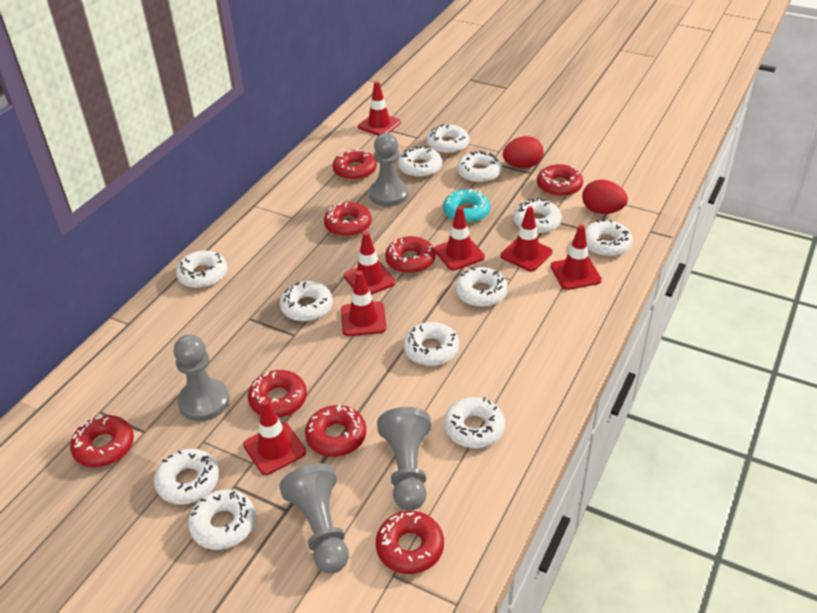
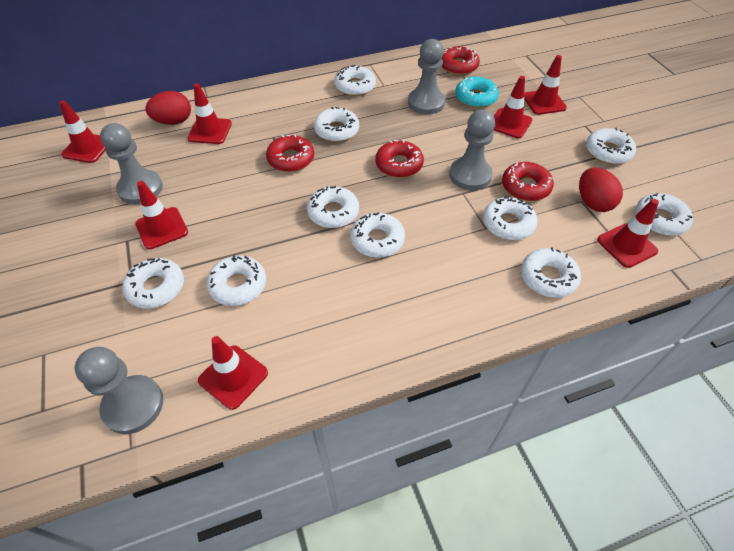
red donut: [70,415,134,467] [248,370,307,418] [305,405,366,457] [324,202,372,237] [333,149,377,180] [376,511,444,574] [385,236,435,274] [537,164,583,197] = 8 -> [266,134,314,172] [375,140,424,178] [442,46,480,75] [502,162,554,201] = 4
white donut: [154,449,219,504] [176,250,227,288] [188,489,256,550] [280,281,333,322] [398,146,442,178] [403,322,459,366] [427,124,469,154] [444,397,505,448] [455,267,508,307] [457,151,502,183] [513,198,562,234] [585,220,633,257] = 12 -> [122,258,184,309] [206,255,266,306] [307,186,359,228] [314,107,359,142] [334,65,376,96] [350,212,405,258] [483,196,538,240] [521,247,581,298] [586,128,636,164] [635,193,693,236] = 10

